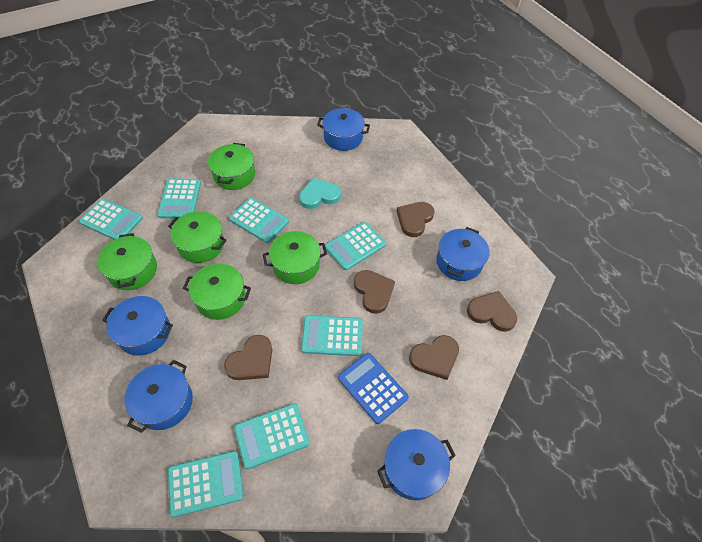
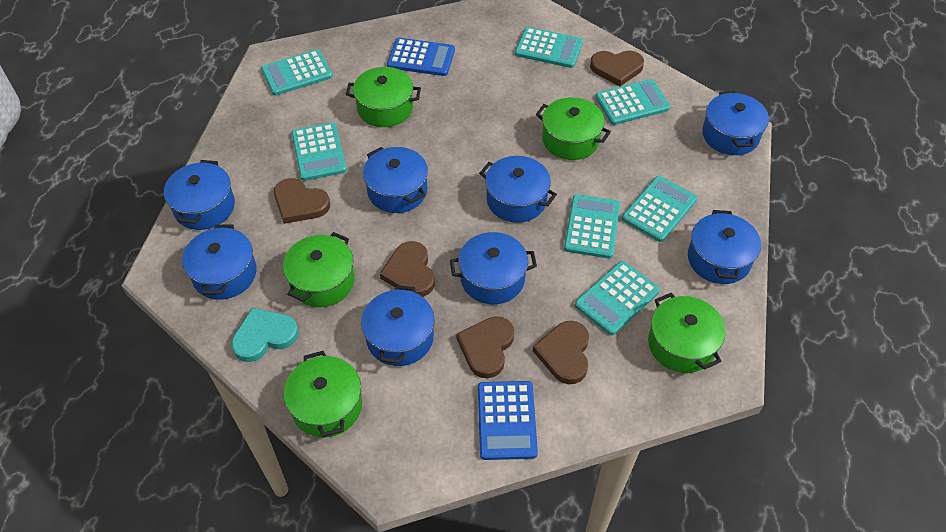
blue calculator: [338,353,409,424] = 1 -> [387,38,455,76] [478,381,538,460] = 2
blue pot: [102,296,173,355] [125,360,193,433] [317,108,370,151] [377,429,456,500] [436,227,489,281] = 5 -> [164,160,235,230] [182,224,256,300] [361,285,435,366] [363,147,428,213] [450,232,537,304] [479,156,557,223] [688,210,761,284] [702,91,769,155] = 8

